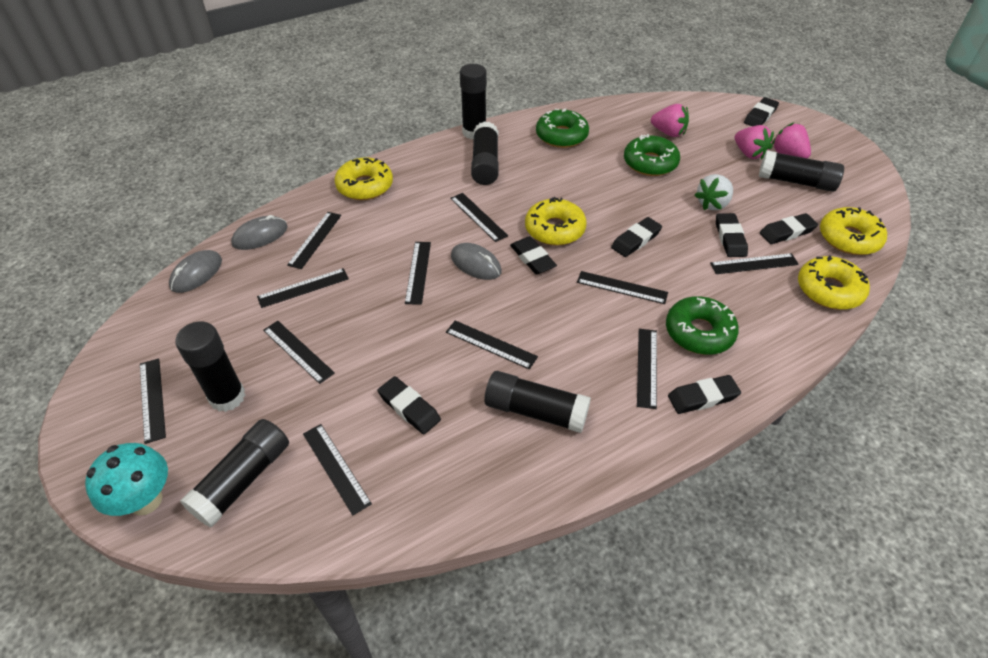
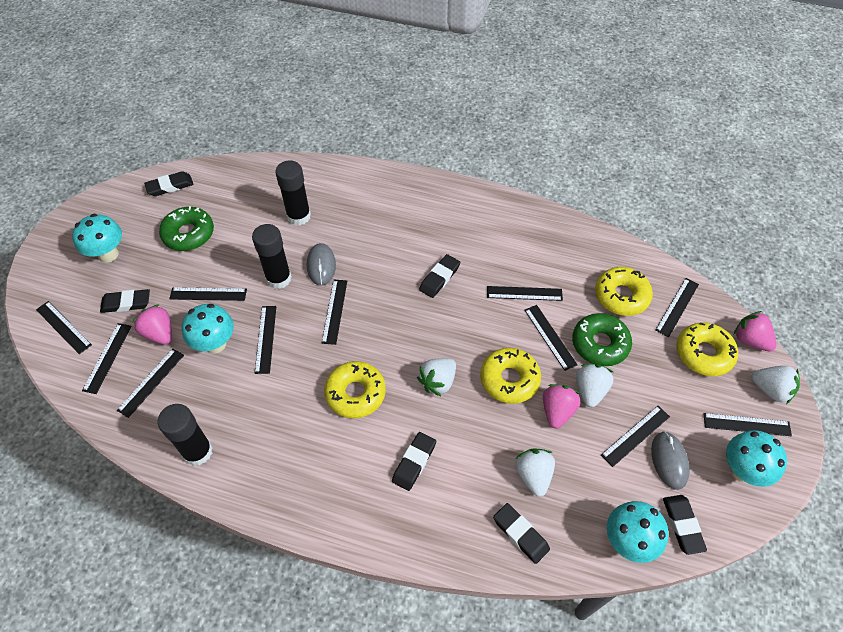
black eraser: [378,376,441,435] [510,236,557,275] [611,217,662,257] [668,375,741,414] [716,213,748,257] [744,97,779,126] [760,213,818,244] = 7 -> [100,289,150,313] [144,171,193,196] [392,432,436,491] [419,254,460,298] [493,503,550,564] [663,495,707,555] = 6
black glue stick: [175,322,245,412] [180,419,289,527] [460,64,487,139] [471,121,499,185] [484,371,591,433] [759,150,844,192] = 6 -> [157,404,213,466] [252,224,292,289] [275,160,311,225] = 3
green donut: [536,108,589,148] [624,134,680,176] [666,296,739,355] = 3 -> [159,206,214,251] [572,313,632,366] = 2
grey mouse: [169,250,222,293] [231,215,288,250] [451,243,502,280] = 3 -> [307,243,336,286] [651,431,690,490] = 2
turquoise mushroom: [85,443,168,516] = 1 -> [72,214,122,263] [182,304,234,354] [607,501,668,563] [726,430,787,487] = 4
white strawberry: [694,174,733,210] = 1 -> [417,358,456,396] [515,448,555,497] [576,364,614,407] [751,366,800,404] = 4

